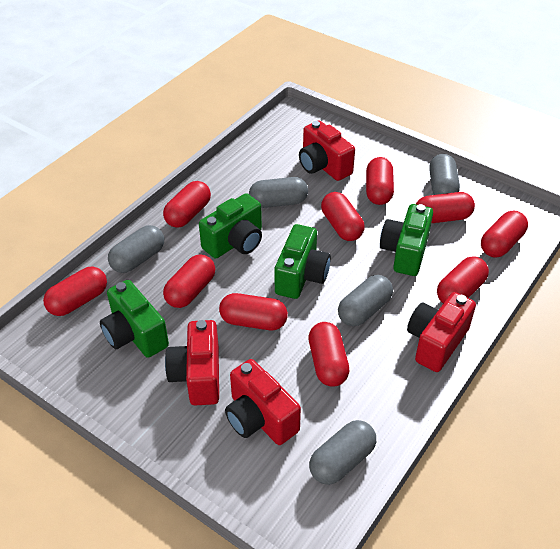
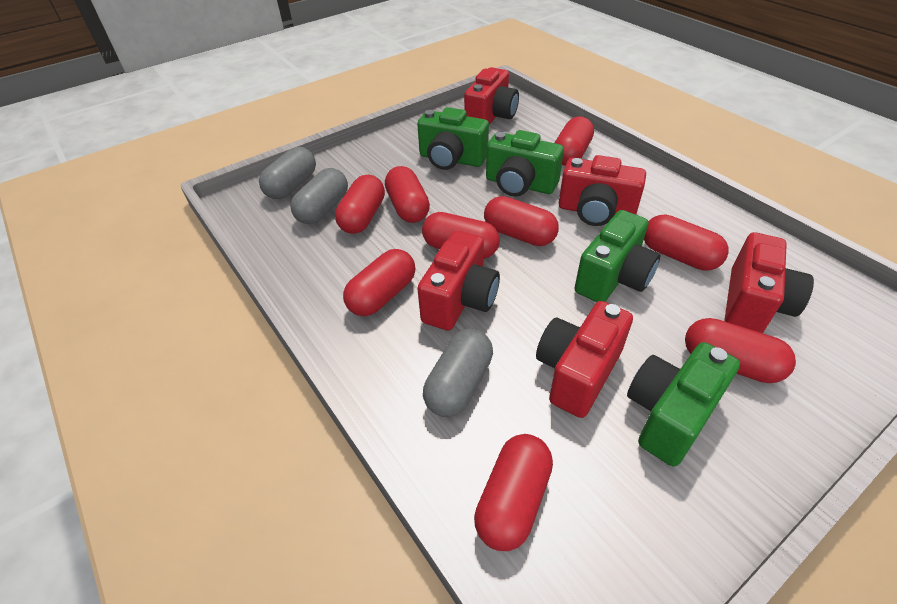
grey capsule: [108,225,164,273] [249,177,308,208] [309,420,376,485] [338,275,393,326] [429,154,460,195] = 5 -> [259,147,316,199] [290,168,348,224] [423,329,493,417] = 3
red camera: [165,320,219,405] [225,359,301,445] [299,121,355,181] [407,292,476,372] = 4 -> [417,230,500,331] [464,67,519,125] [536,301,633,418] [559,155,646,226] [724,232,814,333] = 5
red capsule: [43,267,107,316] [163,181,211,228] [163,254,215,308] [219,293,288,330] [308,322,349,387] [321,192,365,241] [366,157,394,205] [416,192,475,224] [437,256,489,303] [481,211,528,258] = 10 -> [335,175,385,234] [343,249,415,316] [385,166,430,223] [422,212,500,259] [474,434,553,551] [484,196,559,246] [554,117,594,166] [644,214,729,271] [685,318,796,383] = 9

